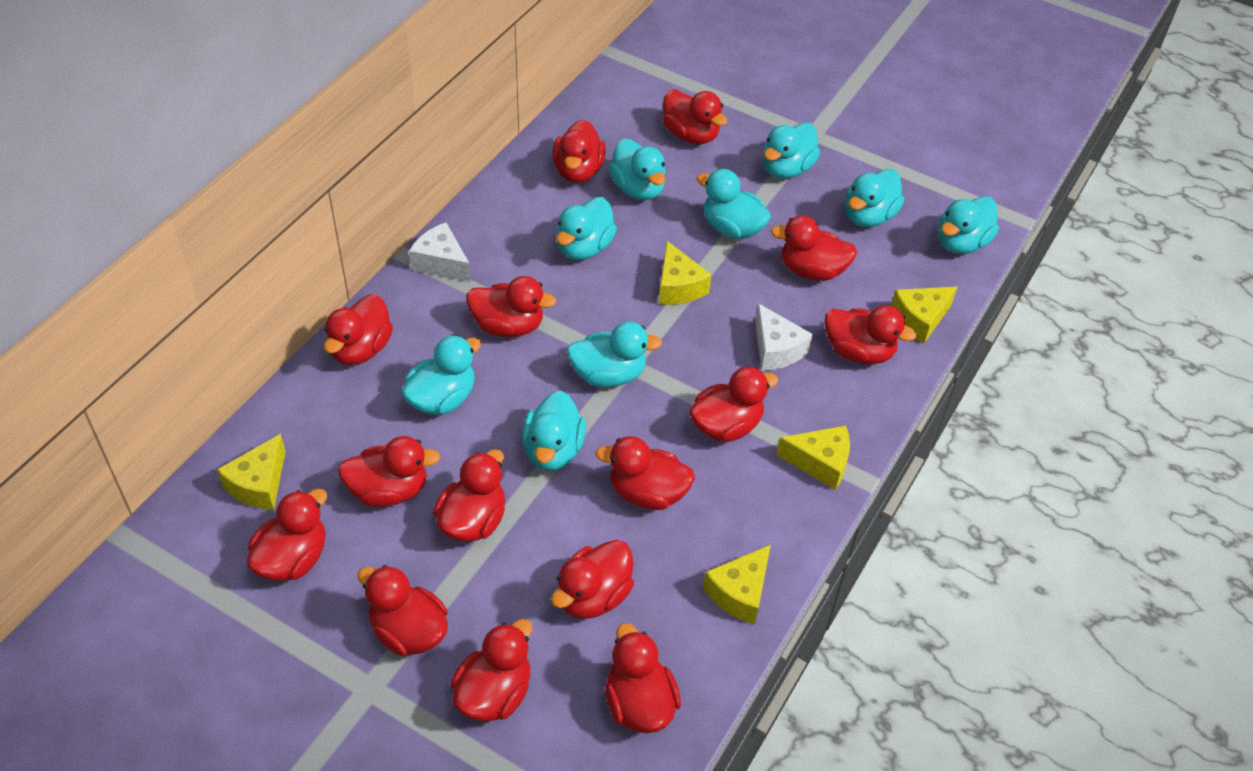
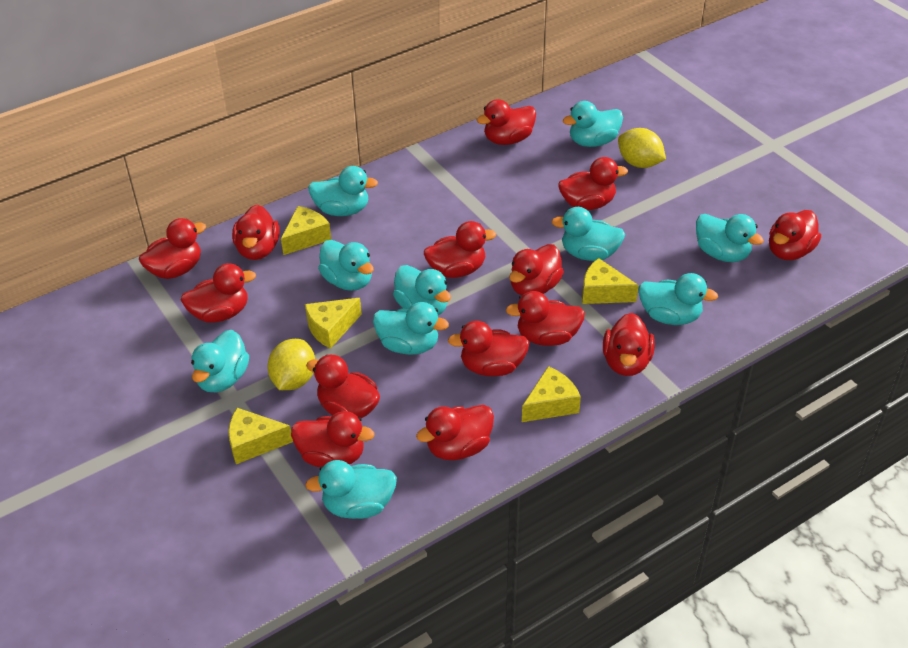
red duck: [247,489,327,581] [324,294,393,365] [338,436,441,507] [357,565,448,656] [433,449,505,542] [451,619,533,722] [466,276,556,337] [551,540,634,619] [552,120,606,183] [595,436,695,510] [605,623,681,733] [662,89,728,144] [689,367,778,442] [771,216,857,281] [825,306,917,364] = 15 -> [139,218,206,279] [181,263,256,323] [232,205,279,260] [291,411,375,467] [306,355,380,419] [416,405,494,460] [424,221,496,278] [448,321,529,376] [477,99,536,145] [506,291,585,346] [509,244,564,295] [558,157,628,210] [603,313,655,376] [769,210,821,260] = 14
turquoise duck: [401,335,481,415] [522,391,586,470] [556,197,617,260] [567,322,662,387] [608,138,666,200] [697,169,771,239] [763,122,820,179] [845,169,904,227] [938,196,999,254] = 9 -> [191,330,249,392] [305,460,397,519] [308,166,378,216] [318,240,374,291] [373,302,449,355] [393,265,451,315] [551,207,625,261] [563,101,623,147] [639,273,718,325] [696,214,764,262] = 10
white cheese: [409,223,471,282] [755,303,813,371] = 2 -> none = 0
yellow lemon: none = 0 -> [267,339,315,390] [618,128,666,168] = 2

